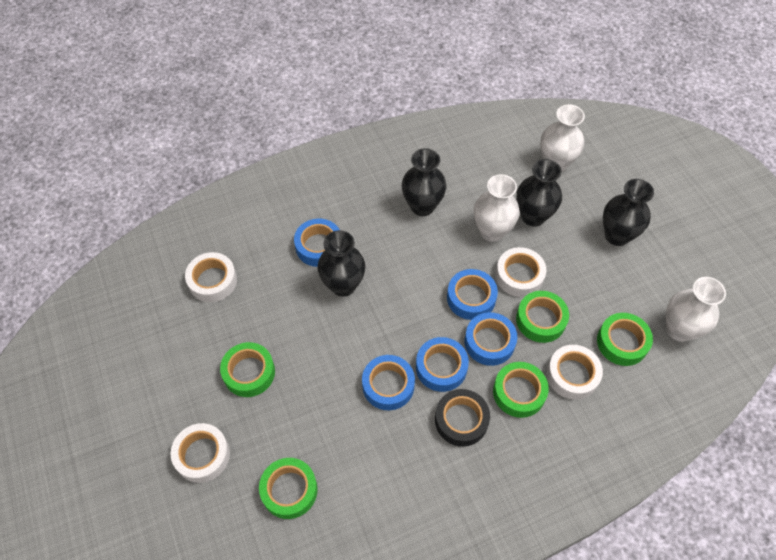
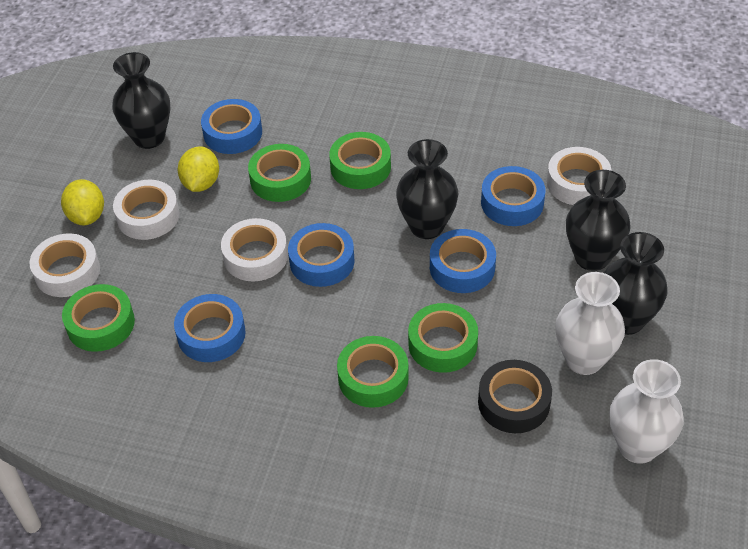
white vase: [474,174,520,242] [540,104,585,172] [666,277,726,342] = 3 -> [555,272,625,375] [609,359,684,464] = 2
yellow lemon: none = 0 -> [61,179,104,225] [178,146,219,192] = 2

